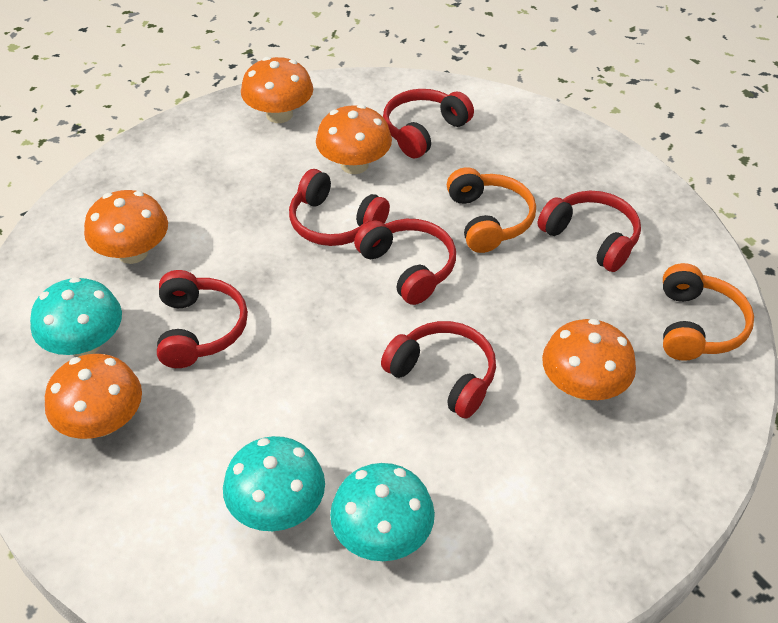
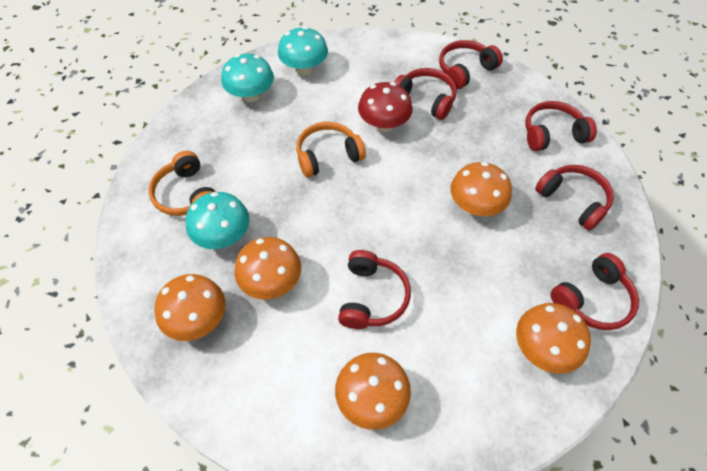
red mushroom: none = 0 -> [358,82,413,132] = 1

